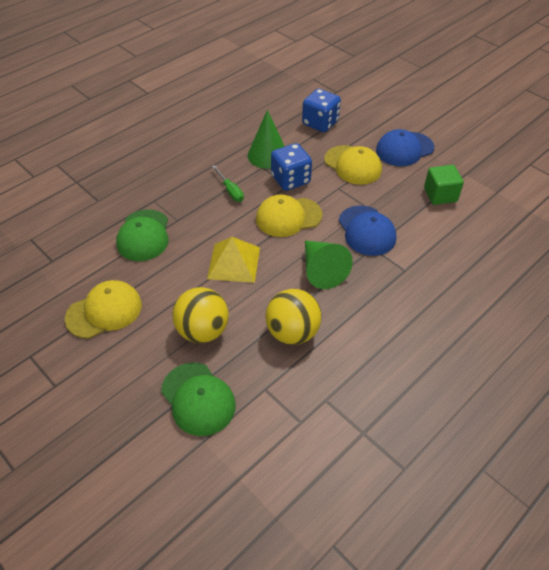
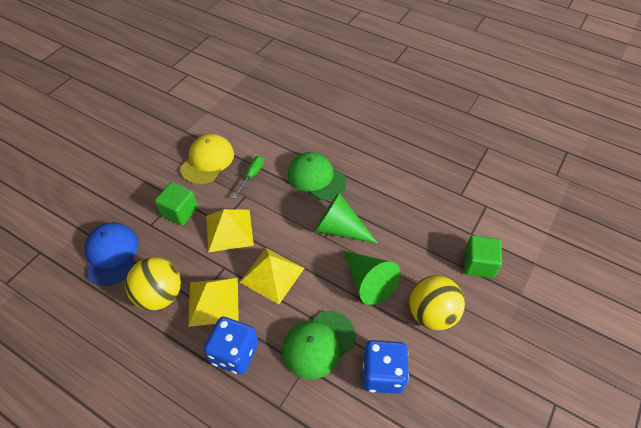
blue cap: [338,205,396,256] [376,129,434,166] = 2 -> [84,222,139,286] = 1
green cube: [424,165,464,205] = 1 -> [155,182,198,226] [464,235,502,278] = 2
yellow cap: [65,280,142,339] [256,194,323,237] [324,145,382,185] = 3 -> [180,134,234,184] = 1
yellow pyramid: [207,237,260,283] = 1 -> [188,278,239,327] [206,209,254,252] [240,248,304,304] = 3

